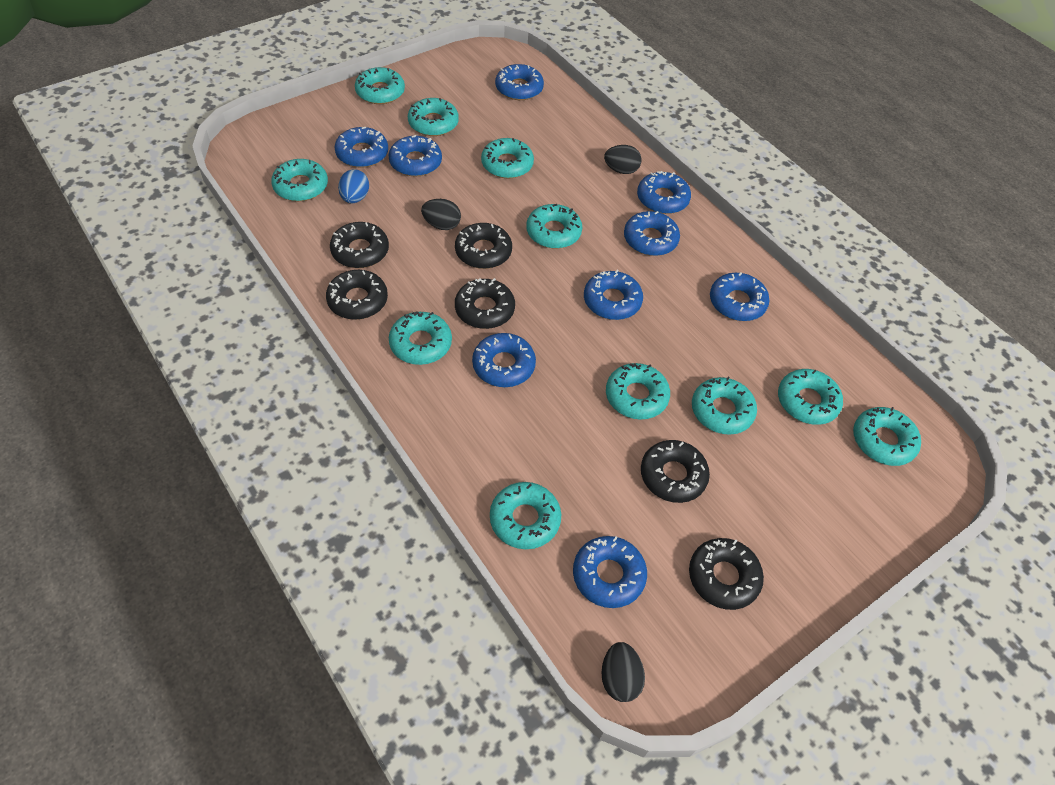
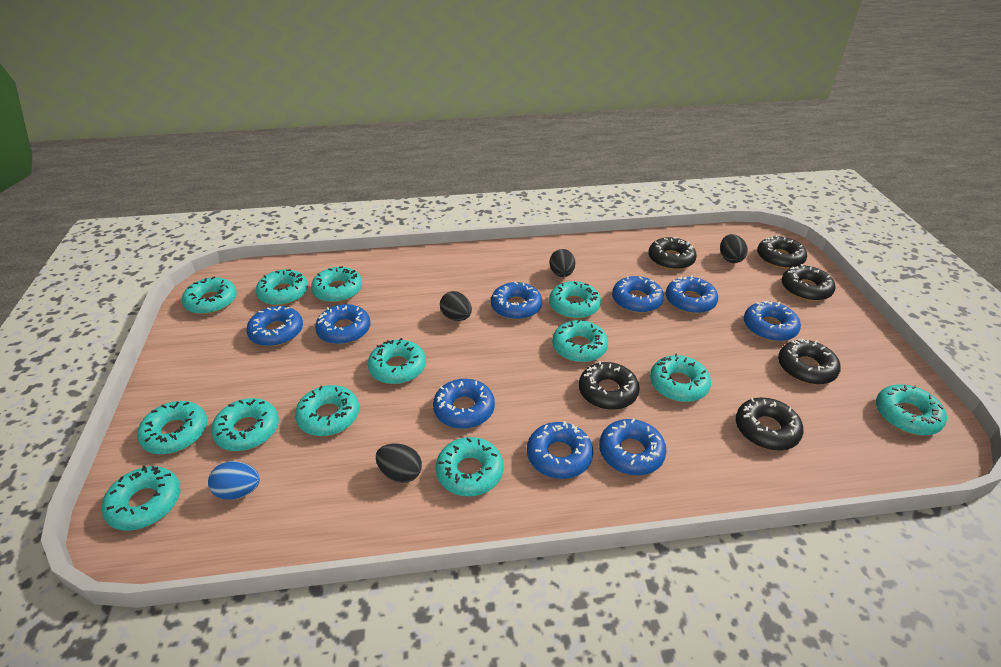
black egg: [421,199,461,230] [602,642,645,702] [604,145,642,174] = 3 -> [376,443,422,483] [440,291,472,321] [549,249,575,277] [720,234,748,263] = 4
turquoise donut: [271,159,328,201] [355,67,405,104] [389,311,452,365] [408,98,459,136] [481,138,534,179] [490,482,561,549] [526,204,582,248] [606,363,670,420] [692,377,757,435] [778,369,843,425] [853,407,921,466] = 11 -> [102,466,180,531] [137,401,207,454] [182,276,237,314] [211,398,279,451] [256,269,308,306] [295,385,359,436] [311,266,362,303] [368,338,426,384] [436,437,503,496] [549,281,601,319] [552,319,608,362] [650,353,711,402] [876,384,947,435] = 13

